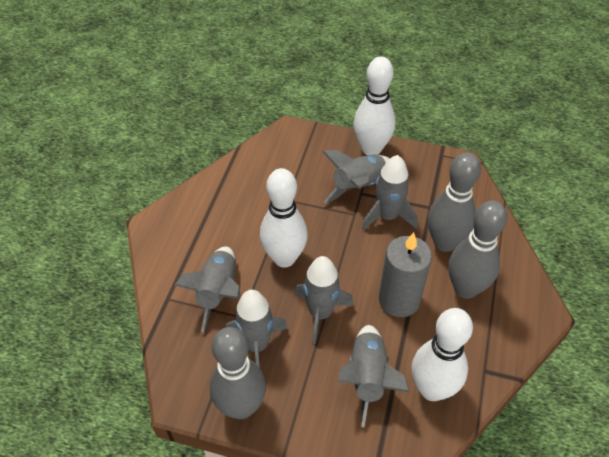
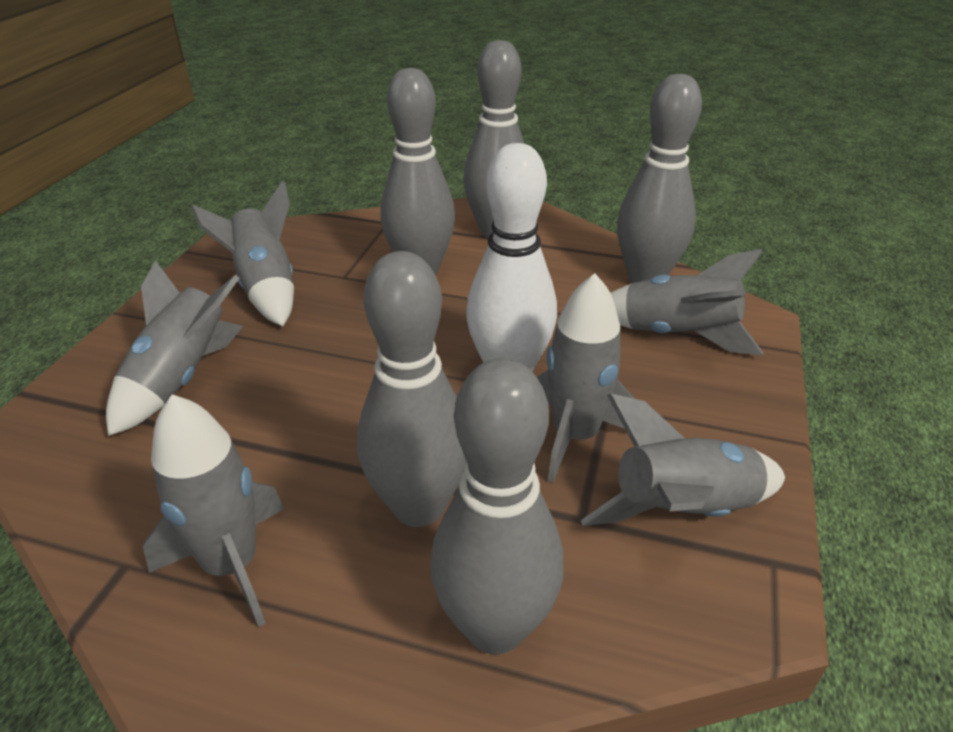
grey bowling pin: [209,327,266,419] [428,152,481,252] [449,200,507,299] = 3 -> [357,251,466,527] [380,68,455,275] [430,358,563,654] [463,40,524,238] [617,74,702,283] = 5
grey candle: [379,232,432,317] = 1 -> none = 0
white bowling pin: [260,168,308,268] [353,56,396,155] [411,308,473,401] = 3 -> [466,143,557,371] = 1

